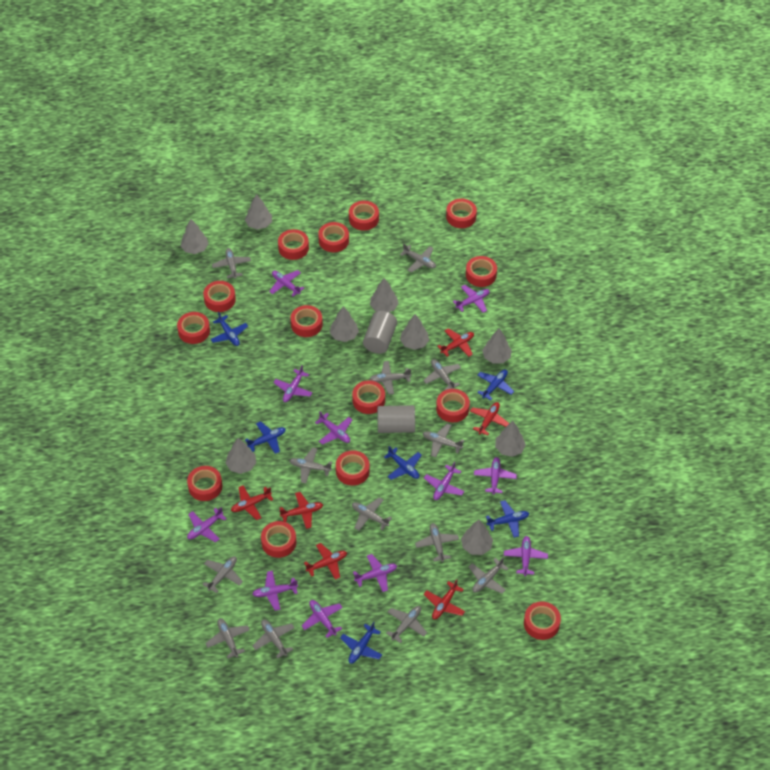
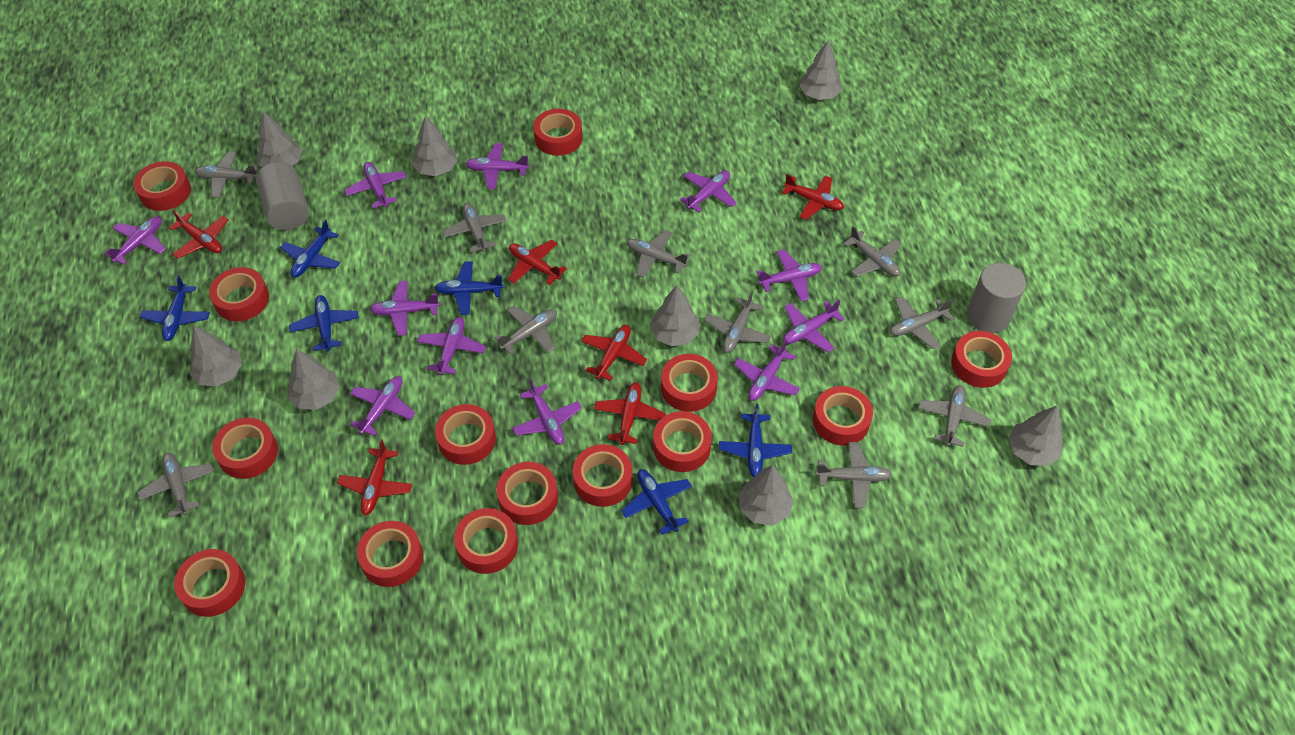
grey plane: [202,556,243,593] [206,618,250,659] [212,248,251,279] [253,620,295,658] [290,447,332,483] [352,497,392,531] [370,361,411,395] [386,606,427,643] [400,243,436,273] [415,523,459,562] [423,359,461,390] [423,424,464,457] [469,557,509,593] = 13 -> [137,453,214,518] [194,151,258,198] [442,203,507,252] [494,306,557,355] [627,230,690,278] [704,291,771,353] [816,442,893,508] [843,226,901,277] [890,296,954,349] [918,385,991,447] = 10
grey tree: [181,219,208,254] [226,438,256,474] [245,194,272,229] [330,306,359,342] [370,278,399,312] [400,314,429,350] [461,520,493,555] [482,328,512,363] [495,421,526,457] = 9 -> [189,326,242,387] [257,111,302,167] [288,349,340,410] [412,115,457,176] [650,285,699,346] [739,465,794,526] [799,40,842,100] [1009,406,1063,466] = 8

